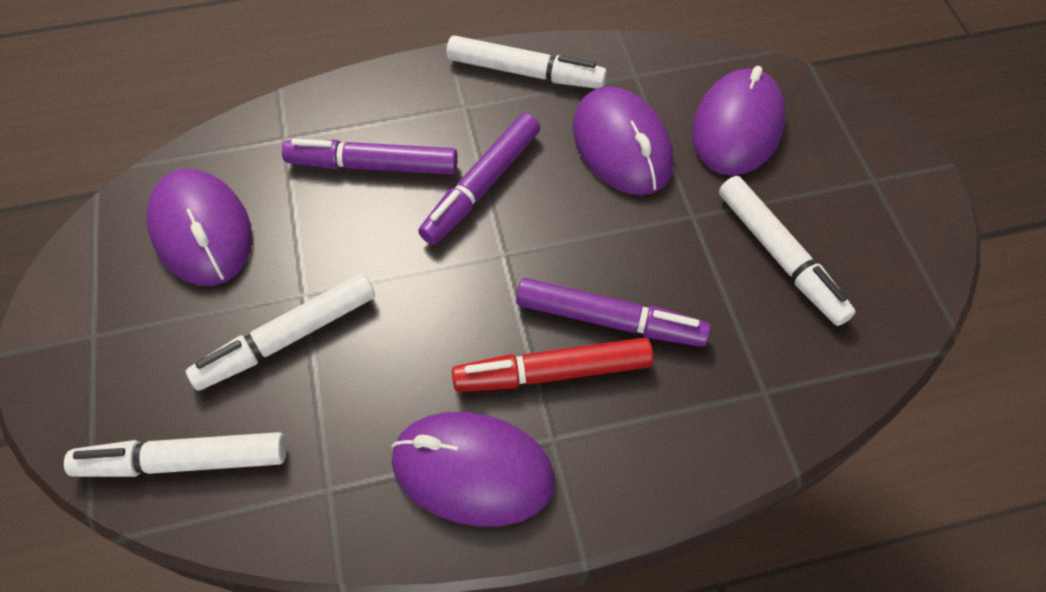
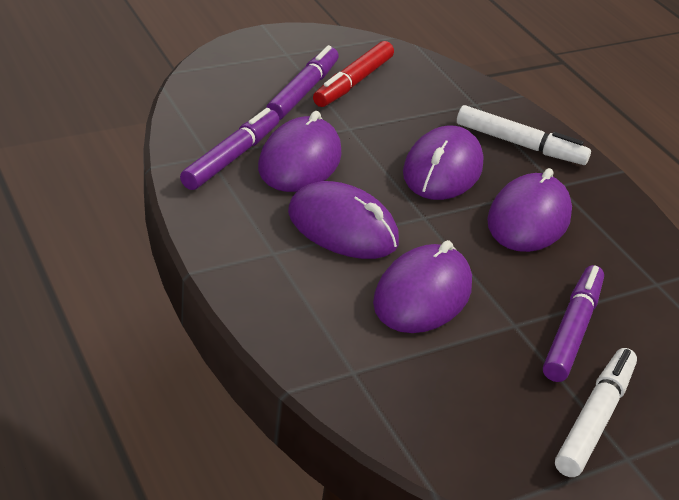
purple mouse: [147,169,252,286] [391,412,555,527] [573,86,673,195] [692,66,786,176] = 4 -> [258,111,341,192] [288,181,399,259] [373,240,472,333] [403,126,484,200] [487,168,572,252] = 5
white marker: [64,432,287,477] [186,273,375,391] [447,35,607,89] [719,176,856,326] = 4 -> [457,105,591,165] [555,348,637,477] = 2

